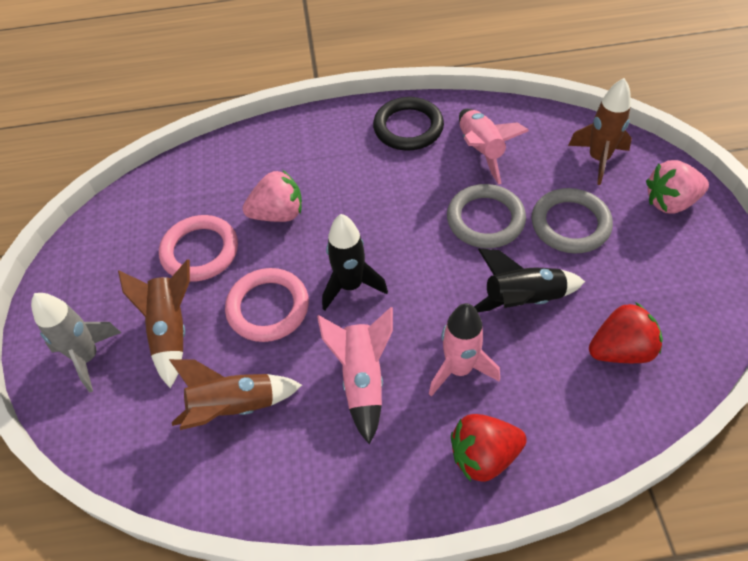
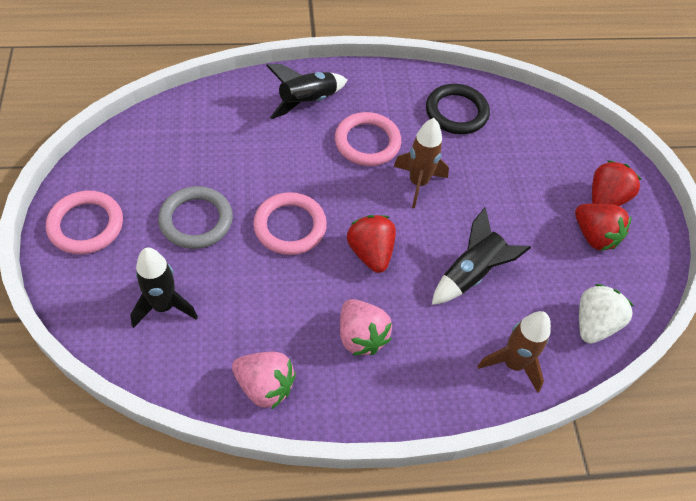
black rocket: [322,214,388,311] [474,248,585,312] = 2 -> [130,247,198,328] [266,64,347,119] [432,207,531,305] = 3
brown rocket: [118,259,190,388] [169,359,302,430] [568,78,632,185] = 3 -> [393,118,449,209] [477,311,551,393] = 2
grey ring: [447,184,526,248] [532,188,613,253] = 2 -> [158,186,233,249] = 1
grey rocket: [31,293,121,393] = 1 -> none = 0
pink ring: [159,215,238,281] [225,268,309,342] = 2 -> [46,191,123,254] [253,192,327,255] [335,112,401,166] = 3
pink rocket: [317,307,393,445] [429,303,500,397] [459,109,529,184] = 3 -> none = 0
red strawberry: [451,414,527,482] [589,302,663,363] = 2 -> [347,215,396,273] [575,203,631,251] [592,160,642,206] = 3
white strawberry: none = 0 -> [579,284,634,344] = 1

